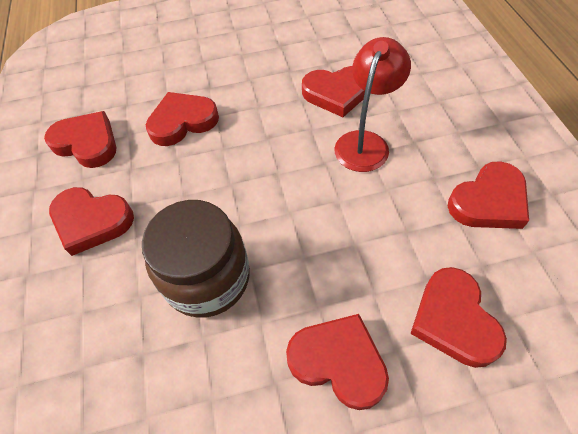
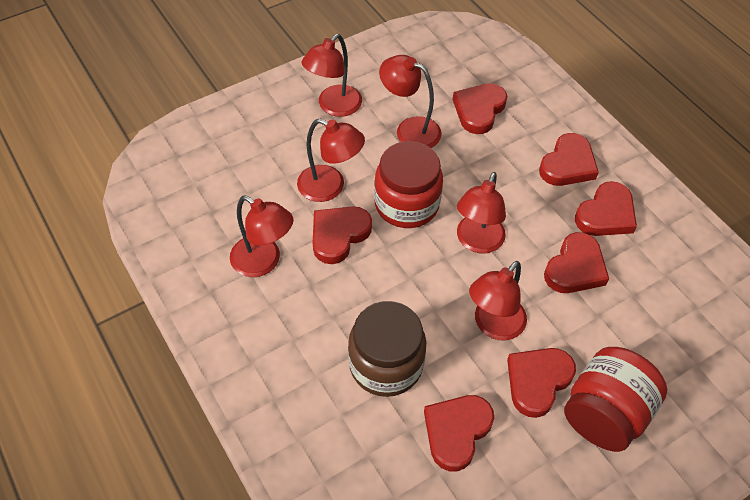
red jar: none = 0 -> [374,141,443,228] [564,347,667,452] = 2
red lamp: [335,37,411,172] = 1 -> [230,196,294,277] [297,119,365,202] [301,34,362,117] [379,55,442,148] [457,172,506,253] [469,261,527,341] = 6

